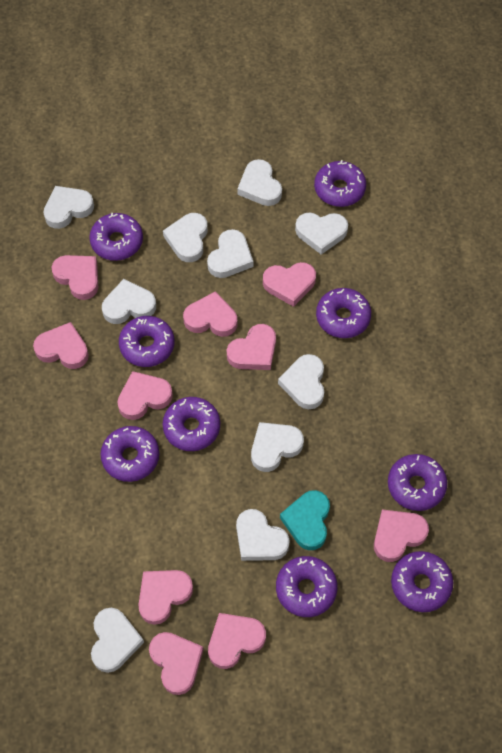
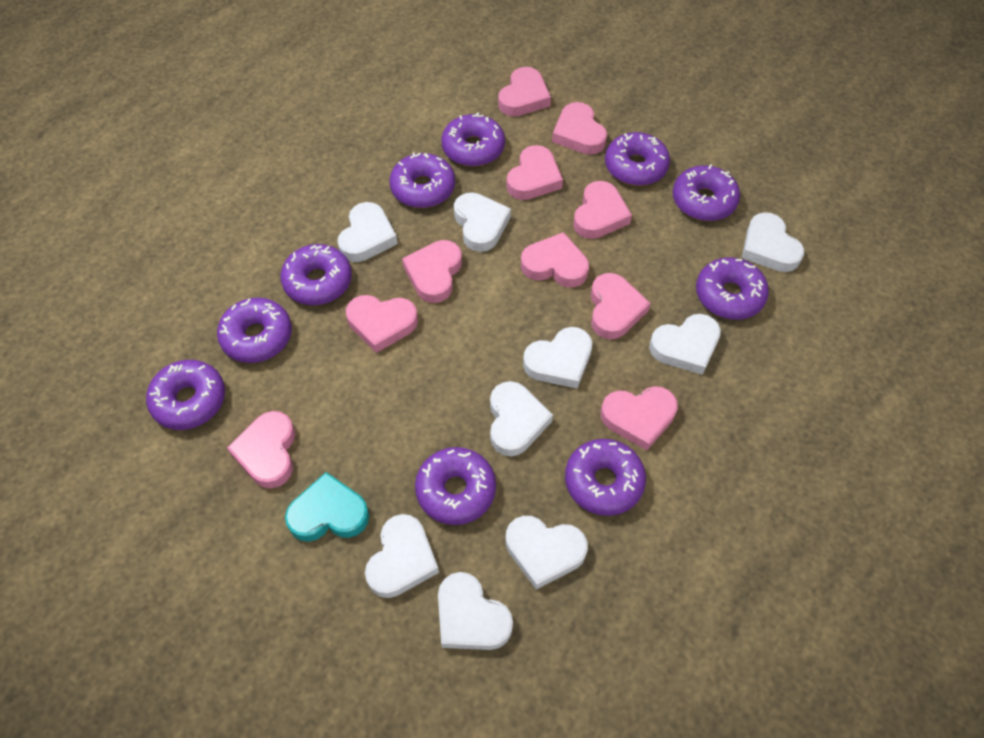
purple donut: [89,213,143,261] [101,426,159,482] [119,316,175,367] [163,397,220,451] [276,556,338,617] [314,160,366,207] [316,288,371,338] [388,454,447,511] [391,551,453,612] = 9 -> [146,360,225,430] [217,298,292,363] [280,244,352,305] [390,152,455,208] [415,447,496,525] [442,112,505,166] [565,439,646,516] [605,132,670,186] [673,164,740,221] [696,257,769,320] = 10
white heart: [43,186,94,229] [91,608,144,673] [102,279,156,324] [163,213,208,262] [207,229,253,278] [236,509,290,561] [237,159,282,206] [251,422,304,472] [278,354,324,409] [295,212,348,255] = 10 -> [337,202,398,262] [365,514,439,598] [438,572,513,650] [454,192,511,252] [490,381,553,456] [506,516,588,590] [523,327,592,389] [649,314,721,375] [742,212,804,272] = 9

